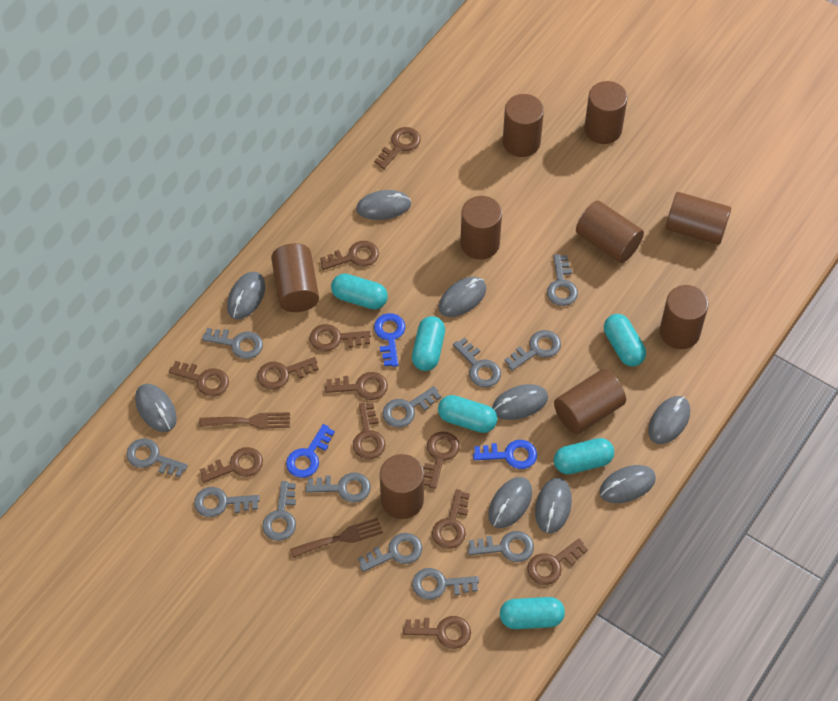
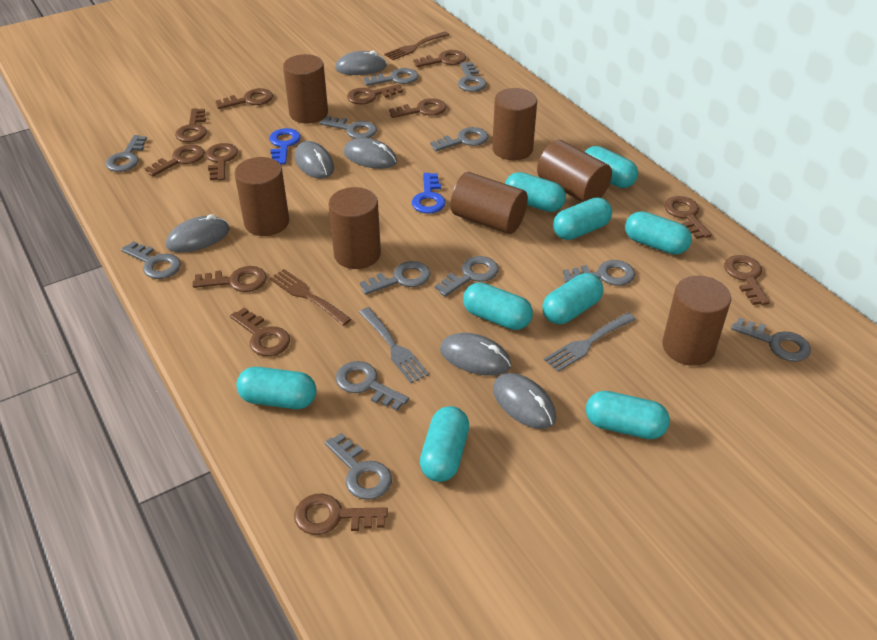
blue key: [286,424,335,478] [374,313,406,367] [473,440,537,469] = 3 -> [269,128,301,164] [412,173,446,214] = 2
brown cylinder: [271,243,319,312] [380,454,424,519] [460,196,502,260] [503,94,544,157] [554,369,626,435] [576,200,644,263] [584,81,628,144] [660,285,708,349] [666,192,731,245] = 9 -> [234,157,289,236] [283,54,328,124] [329,187,381,269] [450,172,528,234] [492,88,537,160] [537,140,612,202] [662,276,731,366] = 7
grey fork: none = 0 -> [359,307,429,383] [544,313,636,372] = 2
grey mouse: [135,384,177,432] [227,272,265,320] [356,190,411,220] [439,277,486,317] [488,477,532,528] [492,384,548,420] [535,478,572,533] [599,465,656,503] [648,396,690,444] = 9 -> [166,214,230,253] [295,141,334,179] [335,51,387,75] [344,138,397,169] [440,333,511,376] [493,373,556,429] = 6
turquoise capsule: [331,273,388,310] [412,316,445,371] [438,395,497,433] [500,597,565,629] [554,438,614,474] [604,314,646,367] = 6 -> [236,367,317,409] [420,406,469,482] [463,282,533,330] [505,172,566,212] [543,273,603,324] [553,197,612,240] [585,146,638,188] [586,391,670,439] [625,211,692,255] = 9

